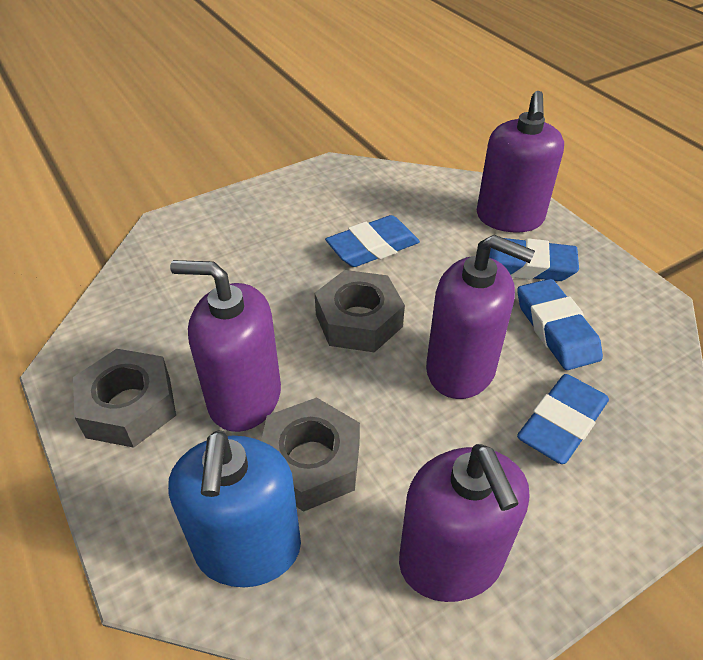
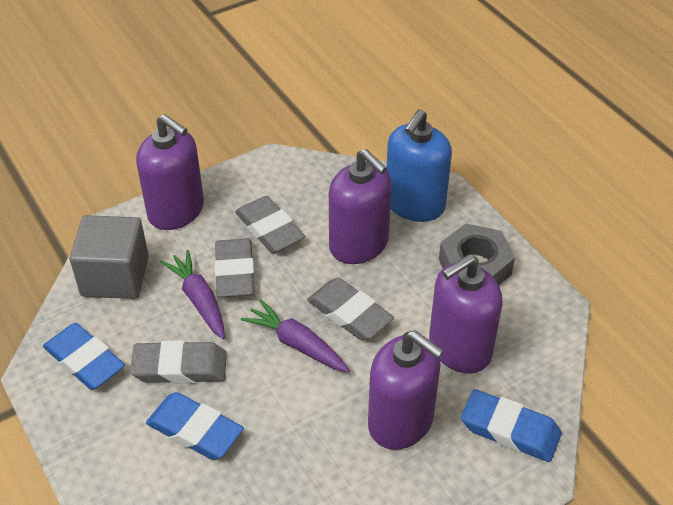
blue eraser: [325,215,420,267] [489,238,579,281] [517,279,603,370] [517,374,609,464] = 4 -> [43,323,125,390] [146,392,244,460] [461,389,562,462] = 3
grey cube: none = 0 -> [70,215,149,299] = 1
grey eraser: none = 0 -> [130,340,227,384] [215,238,254,298] [235,196,305,253] [307,278,394,341] = 4
grey nut: [73,349,176,448] [261,397,360,512] [315,270,405,352] = 3 -> [439,223,515,285] = 1
purple carrot: none = 0 -> [160,250,225,339] [241,299,350,372] = 2

